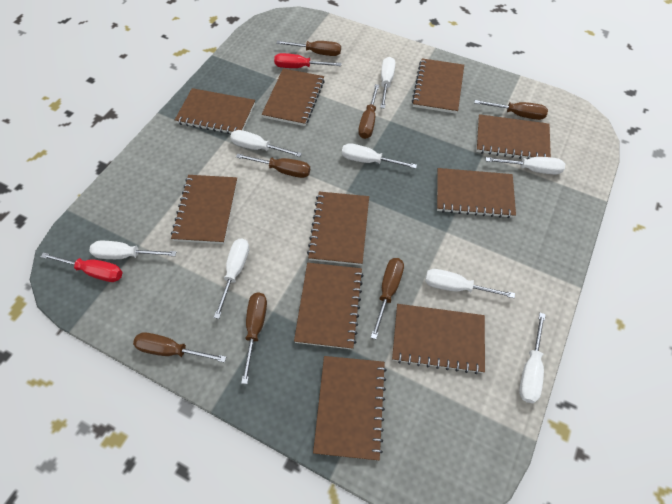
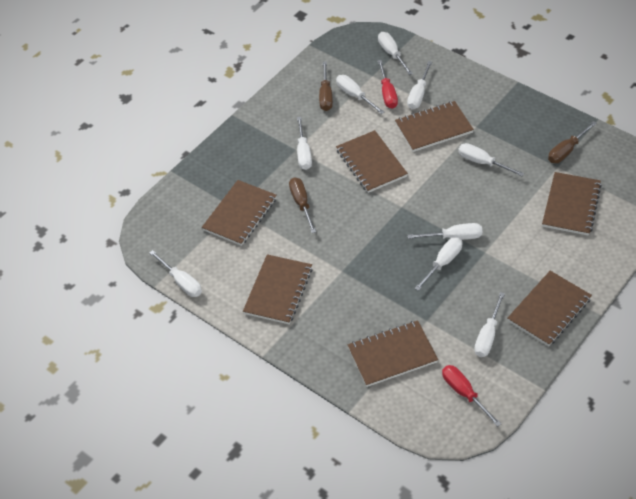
brown notebook: [171,175,237,244] [175,88,255,134] [262,68,325,126] [294,263,364,350] [307,192,369,265] [313,356,387,460] [392,304,485,374] [412,58,464,114] [437,168,516,218] [476,114,551,159] = 10 -> [202,180,277,246] [243,254,312,324] [336,130,408,193] [348,320,438,387] [395,101,474,152] [507,271,592,346] [542,172,602,236] = 7
brown screwdriver: [133,332,226,363] [236,154,310,178] [241,292,267,384] [276,41,341,56] [358,84,379,139] [371,258,404,339] [474,100,548,120] = 7 -> [289,177,316,233] [319,61,333,111] [548,121,597,163] = 3
white screwdriver: [90,241,176,259] [214,238,249,319] [230,130,302,157] [342,143,417,169] [380,57,395,108] [425,269,515,298] [486,157,565,174] [519,313,546,403] = 8 -> [149,250,202,297] [297,117,312,170] [336,75,384,114] [378,32,413,75] [407,61,432,109] [408,223,482,240] [414,237,463,291] [458,143,524,176] [474,292,505,357] = 9

